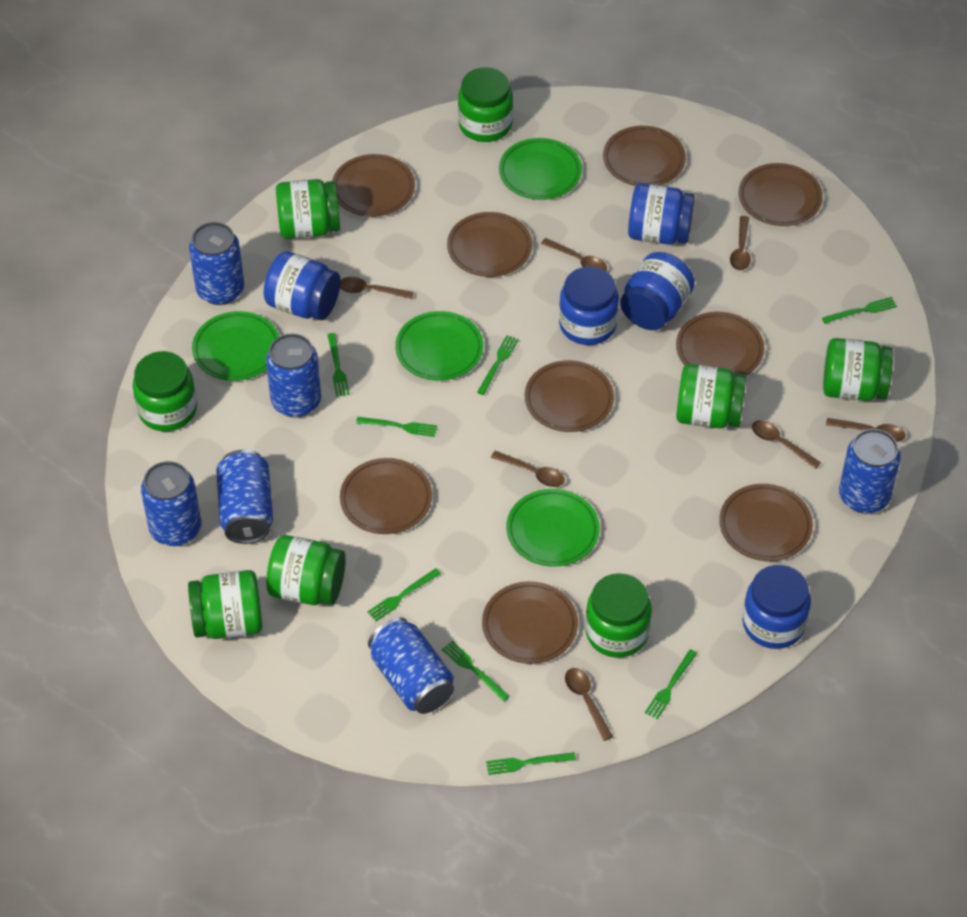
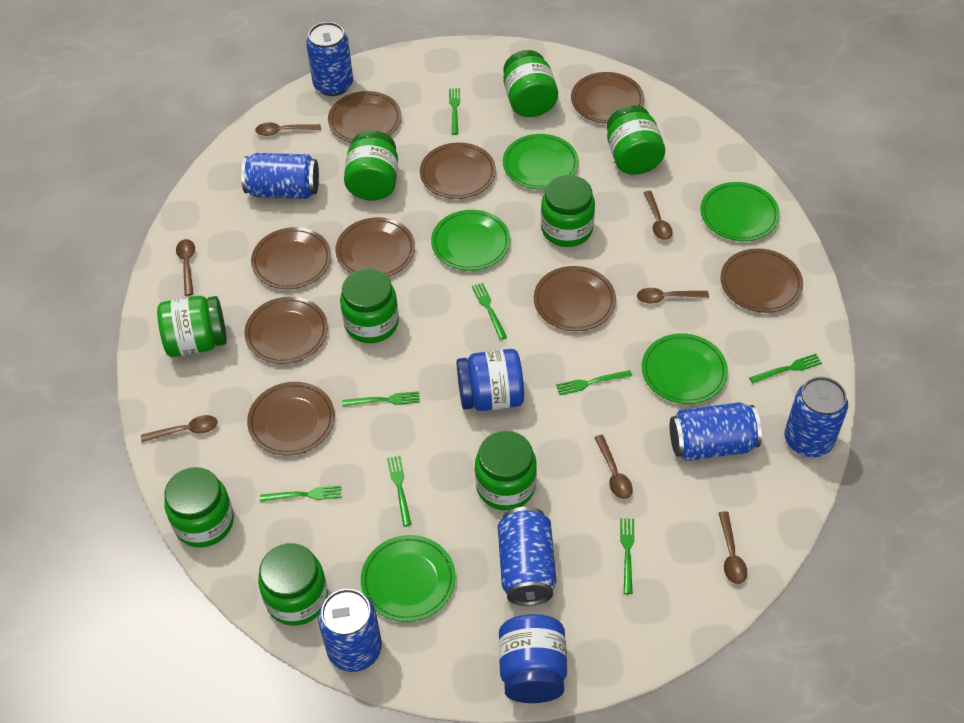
blue jar: [264,251,341,320] [559,266,619,345] [620,252,695,330] [628,183,695,245] [743,565,811,649] = 5 -> [457,349,524,411] [499,614,567,703] = 2
green jar: [133,351,197,431] [188,570,262,639] [266,535,346,605] [276,179,340,239] [458,67,513,142] [585,573,652,658] [676,364,746,428] [823,338,893,401] = 8 -> [157,296,227,357] [164,467,234,547] [258,543,328,626] [340,269,399,343] [344,130,398,200] [475,431,537,510] [503,50,558,117] [541,175,595,247] [607,105,665,175] = 9
green plate: [192,311,279,381] [395,311,483,381] [499,138,582,200] [506,489,600,567] = 4 -> [361,535,456,622] [431,210,511,271] [503,134,579,190] [642,333,728,404] [700,182,780,241] = 5

